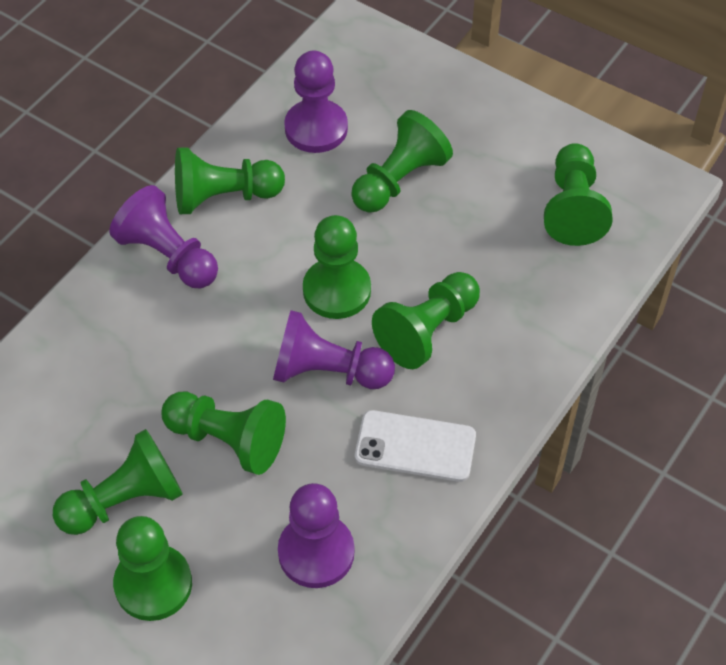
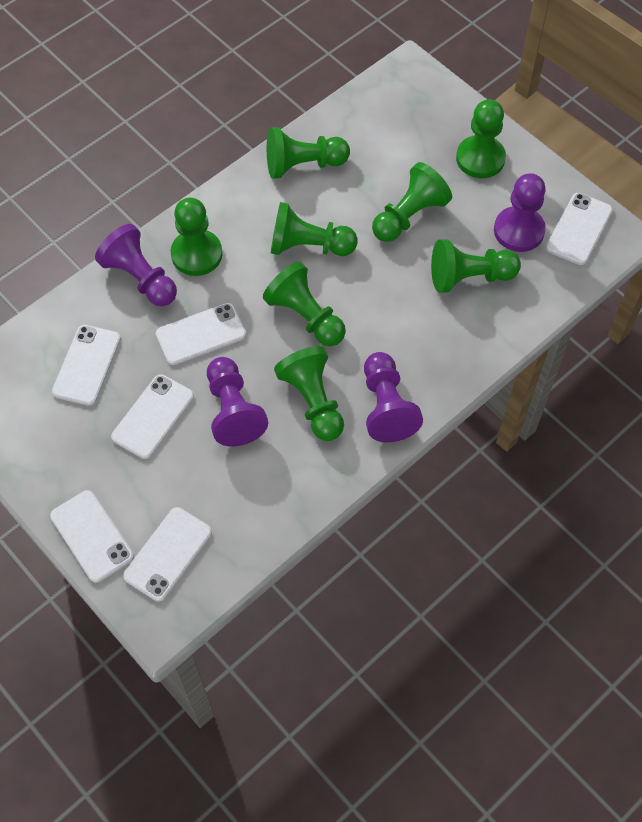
white phone: [355,410,476,482] = 1 -> [50,490,134,583] [52,325,121,406] [111,374,194,459] [123,507,212,602] [156,303,246,365] [546,193,613,265] = 6

